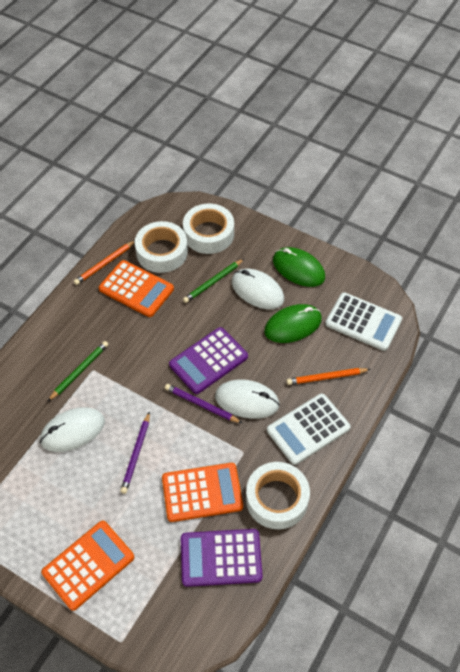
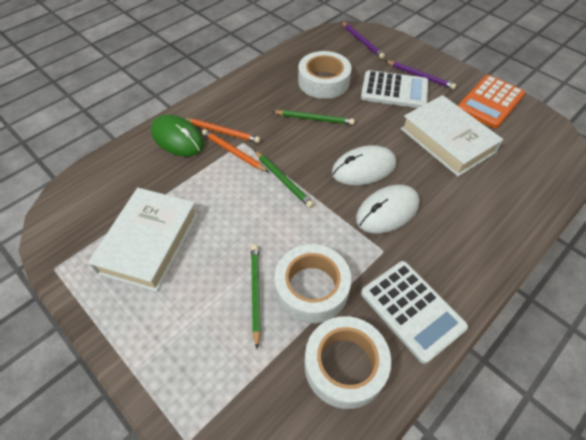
green mouse: [264,304,322,343] [273,247,325,287] = 2 -> [151,114,204,157] = 1
green pencil: [48,341,108,401] [183,259,244,303] = 2 -> [251,245,261,349] [254,150,314,208] [272,110,355,125] = 3
orange calculator: [42,521,134,611] [99,260,174,317] [162,463,243,522] = 3 -> [458,75,525,128] = 1
purple calculator: [169,327,248,394] [181,529,263,587] = 2 -> none = 0
white book: none = 0 -> [88,188,198,292] [401,95,503,176] = 2
white mouse: [40,407,105,452] [215,379,280,419] [232,269,284,309] = 3 -> [332,145,396,186] [356,185,420,234] = 2

